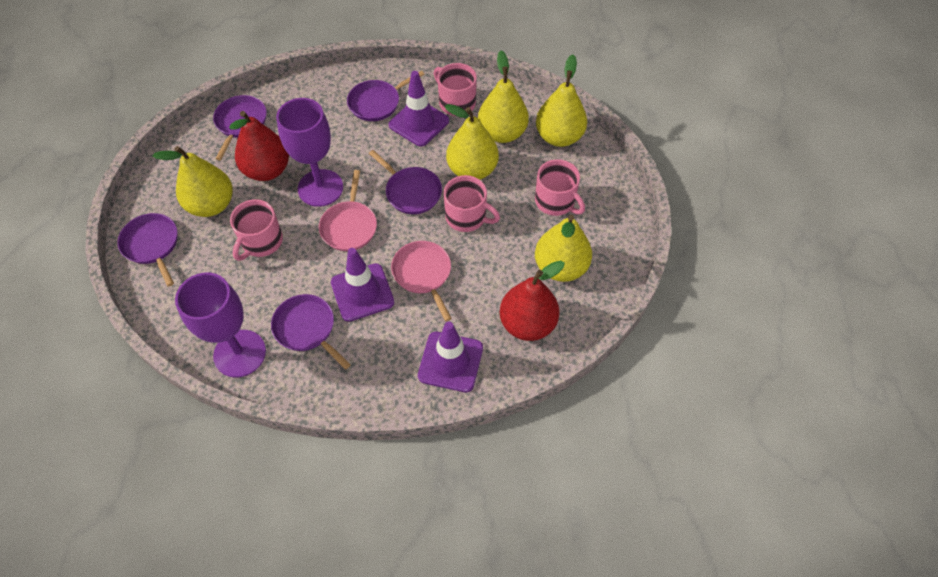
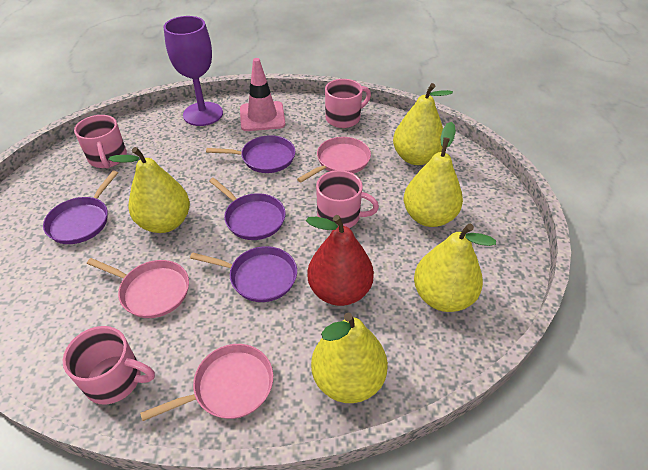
pink pan: [319,170,377,251] [391,241,452,321] = 2 -> [87,258,189,318] [140,344,273,421] [297,137,371,183] = 3
pink traffic cone: none = 0 -> [240,58,285,131] = 1
purple goblet: [175,273,266,378] [276,98,343,207] = 2 -> [164,16,223,126] = 1
purple pan: [117,213,178,287] [213,95,267,161] [271,294,351,370] [347,71,425,121] [369,150,442,214] = 5 -> [43,171,118,244] [190,246,297,302] [206,135,295,173] [209,178,286,240] = 4
purple traffic cone: [331,248,394,322] [389,71,449,147] [418,322,483,392] = 3 -> none = 0
red pear: [229,111,289,181] [500,261,565,341] = 2 -> [306,215,374,306] = 1

